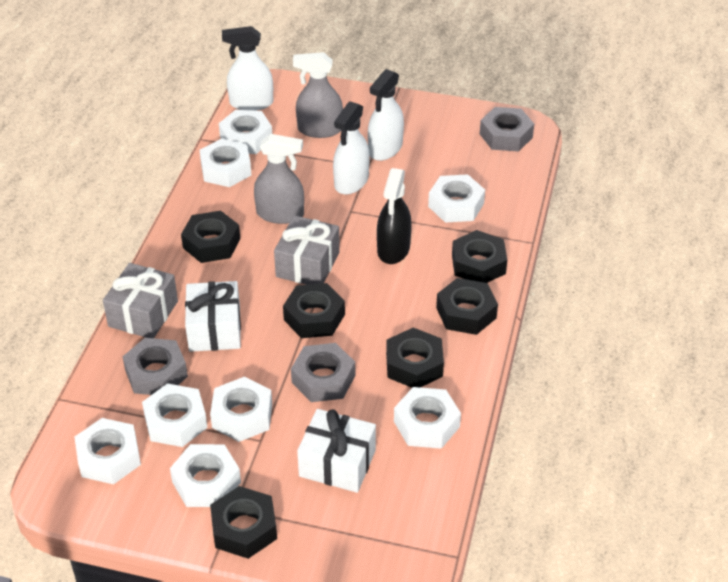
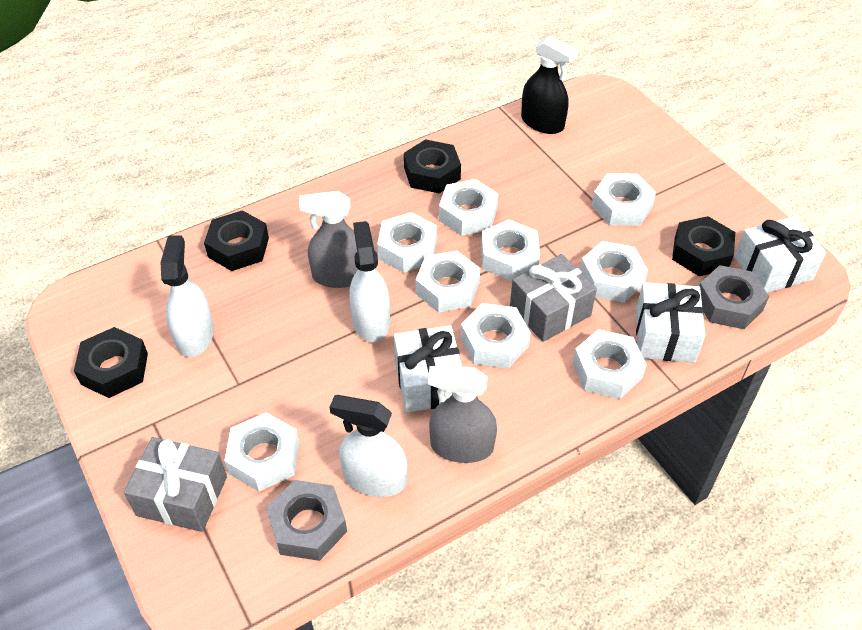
black nut: [181,211,240,263] [210,486,277,559] [283,283,345,338] [386,327,444,388] [436,278,498,335] [452,230,507,283] = 6 -> [74,327,148,398] [204,210,269,271] [404,139,461,193] [672,216,735,276] = 4
grey nut: [122,338,188,395] [291,343,355,402] [480,107,534,152] = 3 -> [266,480,347,561] [699,265,769,329] = 2
white gift: [185,281,241,352] [297,409,376,493] = 2 -> [394,325,462,413] [636,282,705,363] [734,216,826,293] = 3
white nut: [75,418,141,484] [142,383,208,447] [170,444,241,507] [199,138,251,187] [210,377,272,442] [219,110,272,154] [394,387,461,449] [428,174,485,223] = 8 -> [224,413,299,492] [377,212,437,273] [415,251,480,313] [439,179,498,236] [461,303,531,369] [481,219,540,281] [573,329,647,399] [580,241,648,303] [592,173,656,226] = 9

